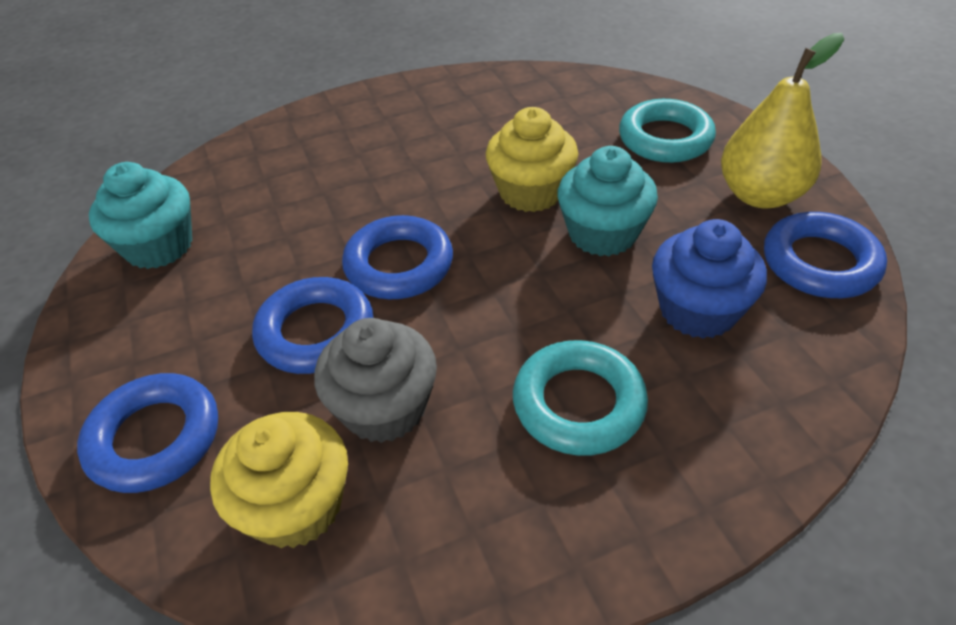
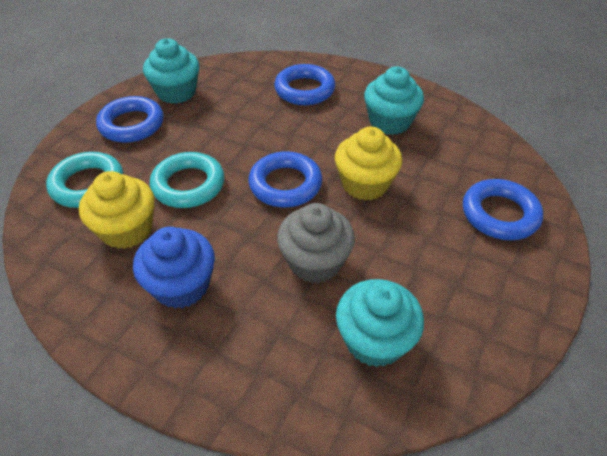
turquoise cupcake: [89,162,192,269] [558,146,658,256] = 2 -> [143,38,199,104] [336,279,424,367] [364,67,424,135] = 3
yellow pear: [721,33,844,208] = 1 -> none = 0

